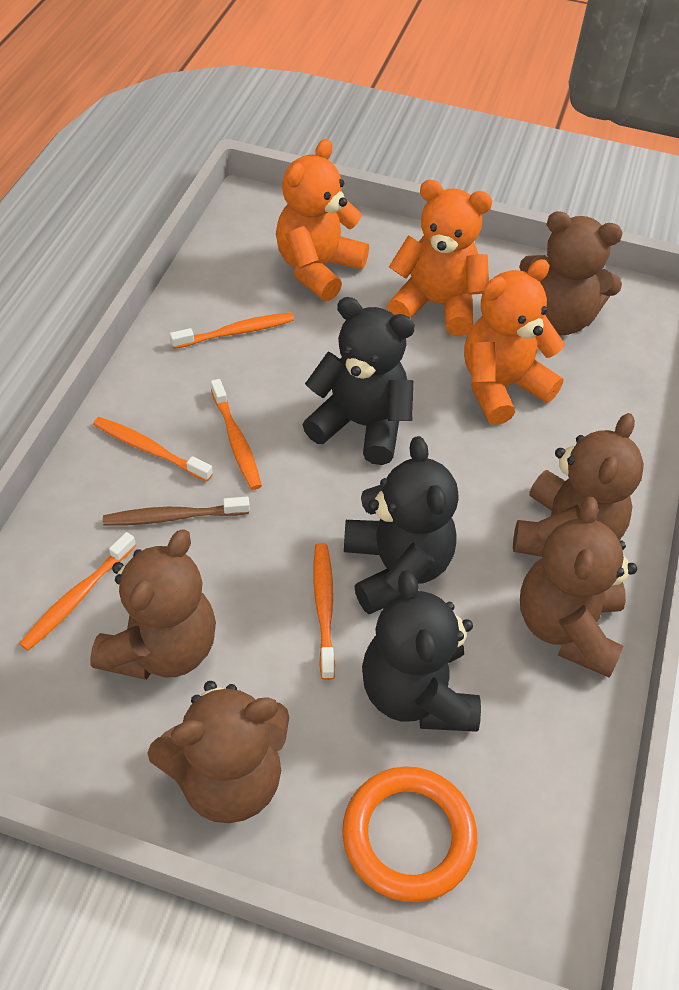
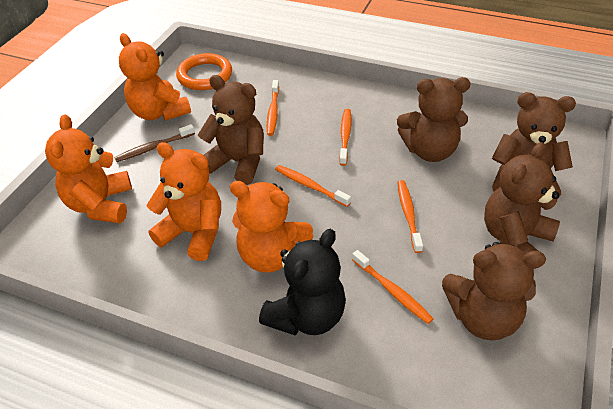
black teddy bear: [303,297,415,465] [344,436,459,614] [362,570,481,732] = 3 -> [259,229,346,335] = 1
orange teddy bear: [276,139,369,301] [387,180,492,337] [464,259,565,425] = 3 -> [45,114,132,223] [119,33,191,121] [147,142,221,261] [230,181,314,273] = 4

